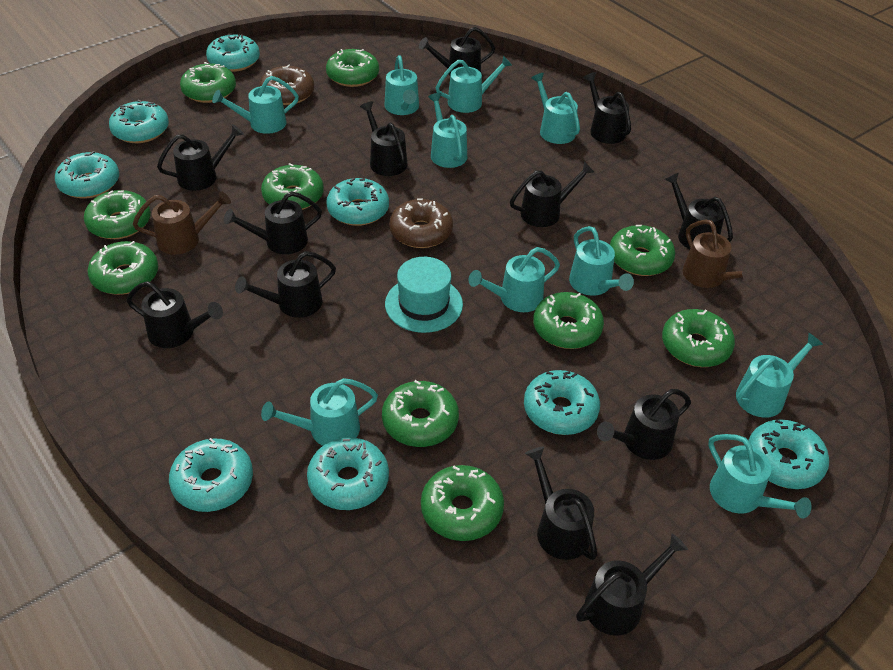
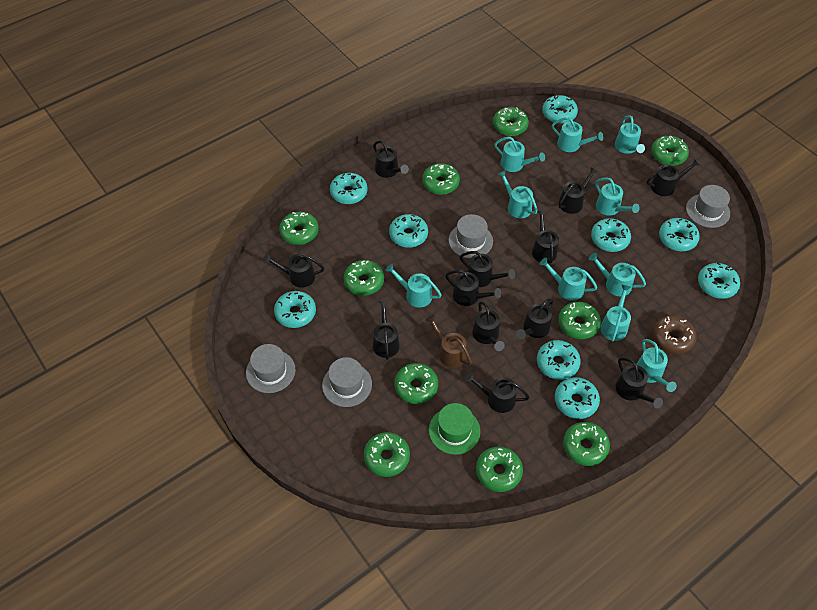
brown donut: [259,64,314,105] [389,198,453,248] = 2 -> [653,316,697,354] = 1
brown watering can: [133,191,231,255] [683,219,756,288] = 2 -> [426,315,472,368] = 1
green hat: none = 0 -> [429,403,480,455] = 1
grey hat: none = 0 -> [246,344,295,393] [322,357,372,407] [449,214,493,259] [686,185,730,228] = 4
turquoise donut: [55,151,119,198] [109,99,169,143] [169,438,253,512] [206,34,260,72] [307,437,389,510] [326,178,389,226] [524,370,600,435] [748,419,829,489] = 8 -> [274,291,316,328] [330,173,368,204] [389,214,428,248] [537,340,581,380] [542,95,578,124] [555,377,600,419] [591,218,631,252] [659,218,700,251] [698,263,740,299] = 9
turquoise hat: [385,257,463,333] = 1 -> none = 0

